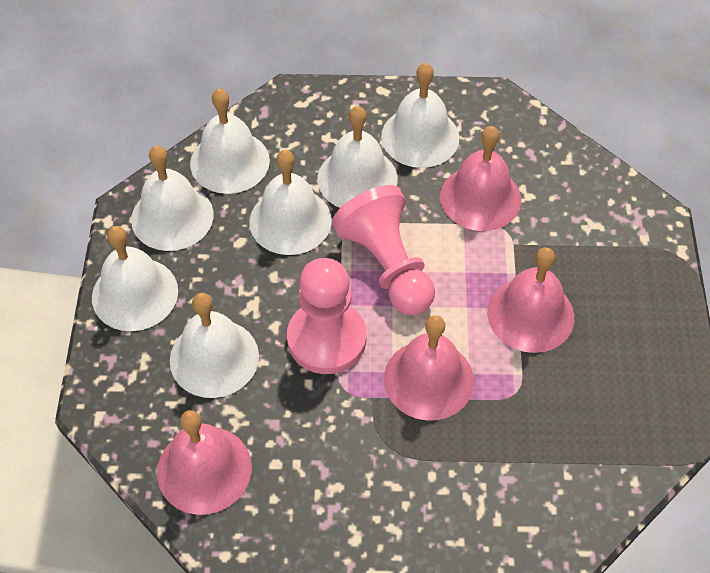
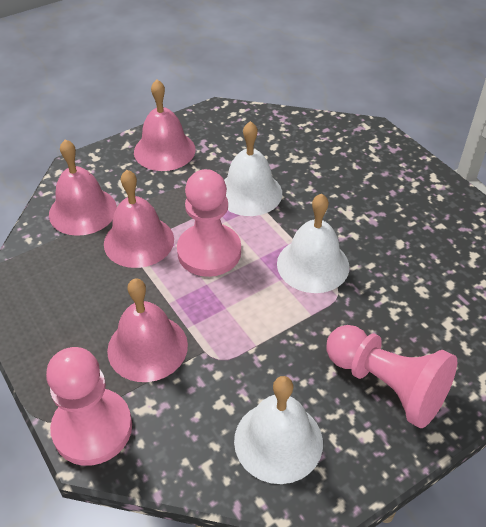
pink pawn: [287,258,366,374] [332,185,435,315] = 2 -> [46,347,132,466] [177,169,241,277] [326,325,457,428] = 3
white bell: [92,226,178,331] [131,146,214,251] [170,293,259,398] [190,89,270,194] [249,150,332,255] [317,106,398,208] [381,63,459,168] = 7 -> [224,121,282,216] [234,376,323,484] [277,194,349,293] = 3

